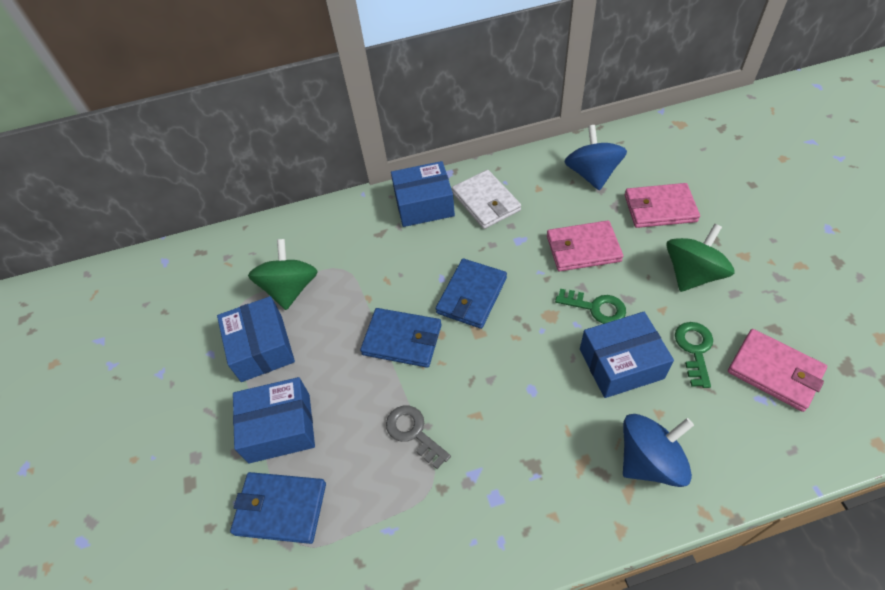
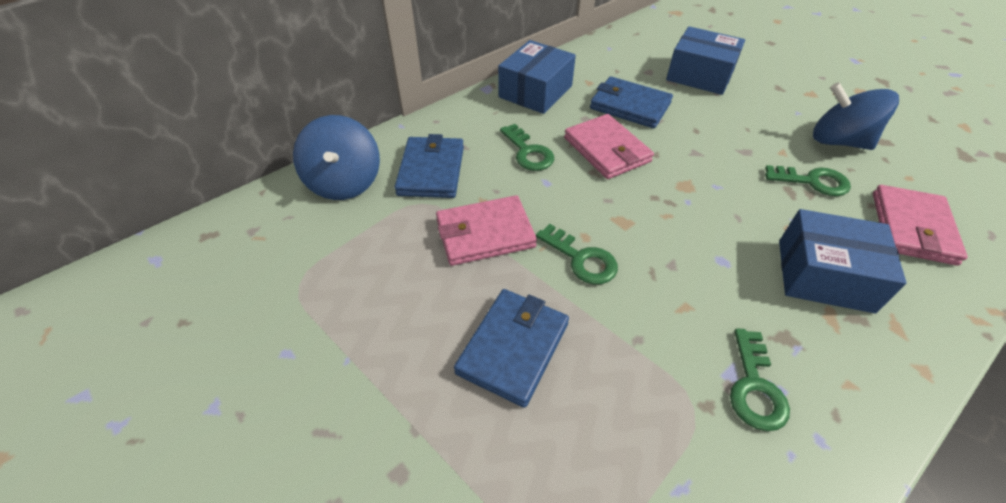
blue box: [217,296,295,382] [233,377,315,463] [391,161,455,227] [580,312,674,398] = 4 -> [498,40,576,114] [666,26,745,95] [779,209,907,313] = 3
green key: [555,289,626,324] [675,322,713,388] = 2 -> [500,124,554,171] [536,224,618,284] [730,329,790,431] [765,165,851,196] = 4
green spinning top: [248,239,318,310] [666,224,735,292] = 2 -> none = 0
grey key: [386,405,451,469] = 1 -> none = 0
white wallet: [452,170,521,229] = 1 -> none = 0

